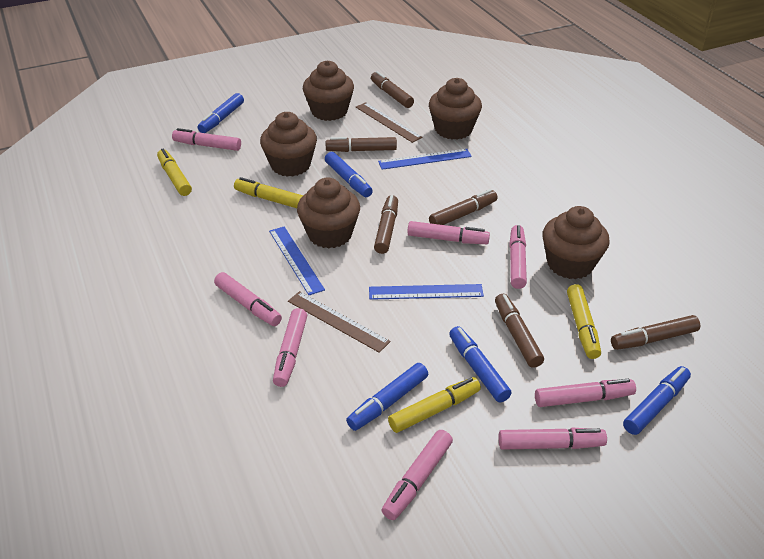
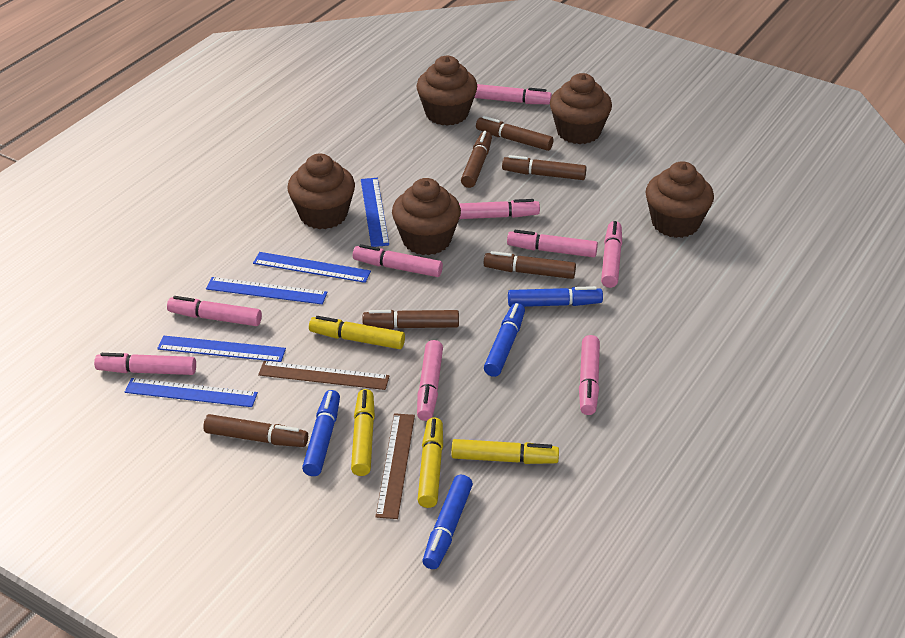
blue marker: [198,93,244,133] [325,152,373,197] [346,363,428,431] [449,326,512,403] [623,366,691,435] = 5 -> [302,390,340,476] [422,475,473,569] [484,303,525,377] [508,286,603,307] = 4
blue ruler: [269,226,325,295] [369,284,484,300] [378,149,472,170] = 3 -> [125,378,258,407] [157,336,286,362] [206,277,327,304] [253,252,371,283] [361,178,389,247] = 5
pink marker: [172,128,241,151] [214,272,282,326] [273,308,307,387] [381,430,453,520] [407,221,490,244] [499,428,607,450] [509,225,527,289] [535,379,636,407] = 8 -> [94,353,196,375] [167,296,262,326] [353,244,443,277] [417,340,443,421] [459,199,540,219] [474,84,552,104] [507,230,598,257] [579,335,600,415] [601,221,622,288] = 9

